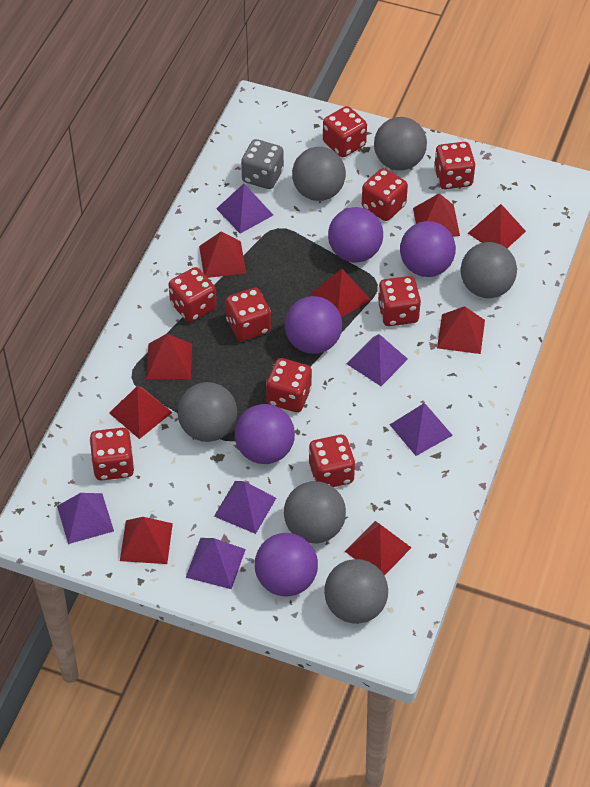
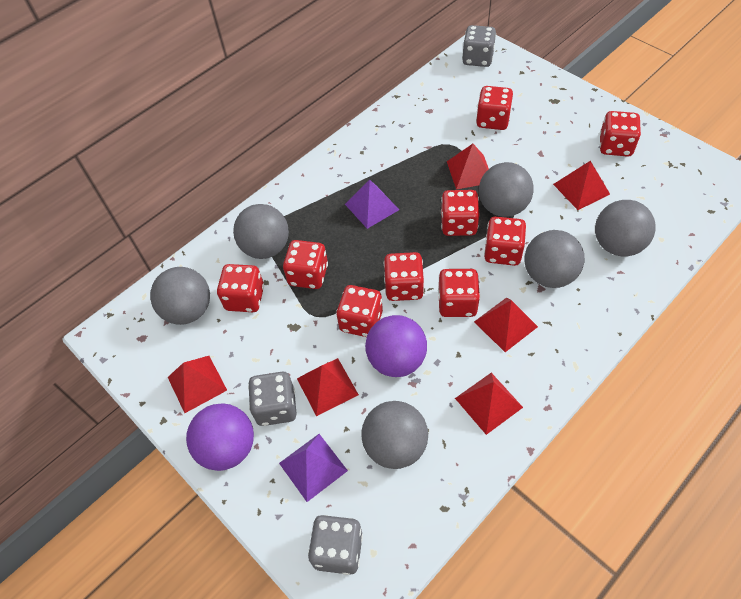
grey dice: [241,139,284,189] = 1 -> [248,372,297,426] [308,515,363,575] [462,25,496,67] = 3
purple ball: [235,404,295,464] [255,533,318,597] [285,296,342,354] [328,207,383,263] [400,221,456,277] = 5 -> [186,403,254,471] [365,315,427,377] = 2
purple pyramid: [57,493,114,544] [186,538,246,589] [214,481,276,534] [216,184,273,234] [347,334,408,386] [390,403,453,456] = 6 -> [279,434,348,502] [345,180,399,229] = 2
red pyramid: [109,386,173,439] [120,517,173,564] [146,334,192,379] [199,231,246,278] [311,269,371,318] [345,521,412,576] [413,193,460,237] [437,306,485,354] [468,204,526,248] = 9 -> [168,356,227,413] [297,358,359,416] [447,144,489,190] [455,373,523,435] [474,298,538,352] [553,161,610,210] = 6

